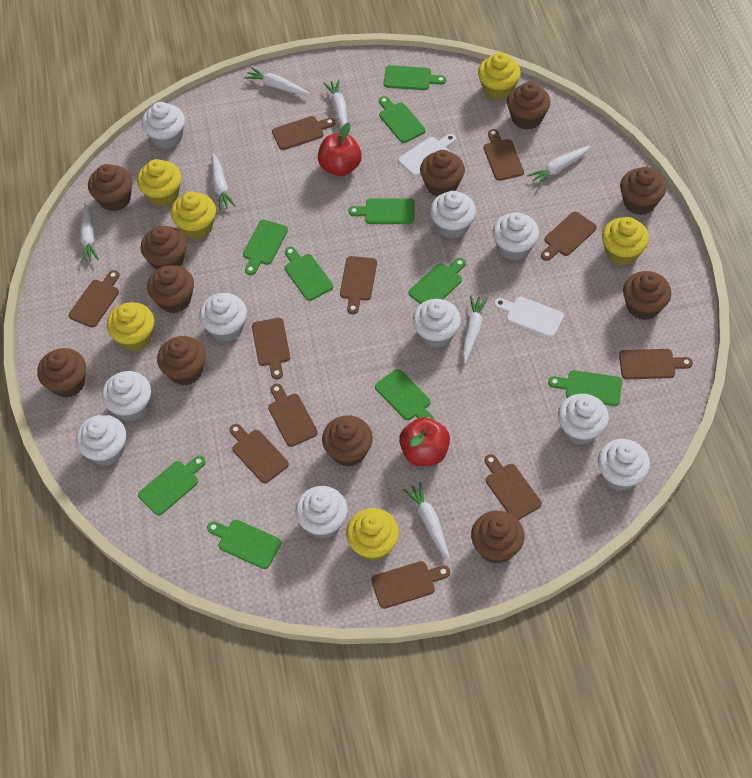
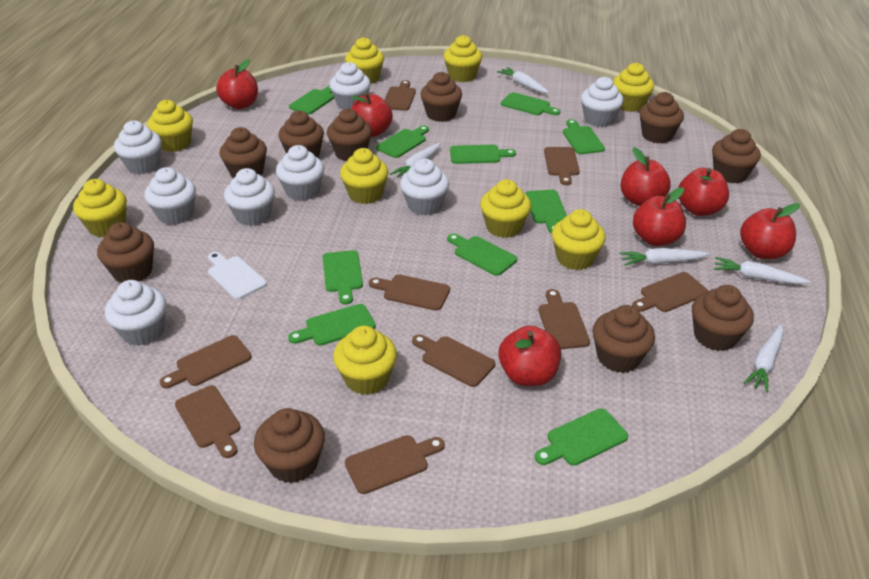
brown cupcake: [37,348,86,398] [88,164,133,211] [141,226,187,270] [147,265,194,313] [157,336,206,386] [322,415,373,467] [420,150,465,196] [471,510,524,564] [507,82,550,130] [620,167,666,215] [623,271,672,320] = 11 -> [97,222,154,282] [220,127,267,178] [254,408,325,483] [278,111,324,158] [327,109,372,161] [420,72,462,122] [592,305,655,373] [639,92,684,144] [692,285,754,351] [712,129,761,183] = 10
brown cutting board: [69,270,120,328] [230,424,289,483] [252,318,290,380] [268,384,318,447] [272,116,335,150] [340,256,377,315] [371,561,450,609] [484,129,524,181] [484,454,542,520] [541,212,597,261] [619,349,693,379] = 11 -> [160,335,252,389] [175,385,241,458] [345,435,445,494] [369,274,450,311] [384,80,416,111] [412,334,495,387] [539,289,590,349] [544,147,580,185] [632,272,708,312] = 9
red apple: [318,122,362,176] [399,417,450,466] = 2 -> [216,59,258,109] [350,92,393,137] [498,325,561,386] [621,147,671,206] [633,187,686,246] [678,168,729,216] [740,203,800,259] = 7
white carrot: [80,202,99,263] [212,153,236,211] [244,67,310,95] [324,80,347,128] [403,482,450,558] [462,295,488,363] [528,146,590,186] = 7 -> [390,143,441,178] [497,67,549,93] [620,248,709,266] [714,257,810,284] [743,325,784,393] = 5
white cupcake: [76,415,126,466] [102,371,151,421] [142,102,185,149] [199,293,247,342] [295,486,348,538] [413,299,461,348] [430,191,476,239] [493,212,539,260] [558,394,609,445] [598,439,650,491] = 10 -> [105,280,167,346] [114,121,162,174] [144,167,196,225] [224,168,275,226] [276,145,324,201] [329,62,371,110] [400,159,449,215] [581,77,624,127] = 8
white cutting board: [398,134,456,177] [494,297,564,338] = 2 -> [208,252,267,300] = 1
yellow cupcake: [107,302,154,351] [137,159,181,207] [171,192,216,239] [346,508,399,561] [478,52,521,100] [602,217,649,265] = 6 -> [73,179,127,237] [147,100,193,152] [333,326,397,395] [340,148,389,204] [345,37,384,83] [444,35,482,82] [480,179,531,238] [552,209,606,270] [613,63,654,112] = 9

